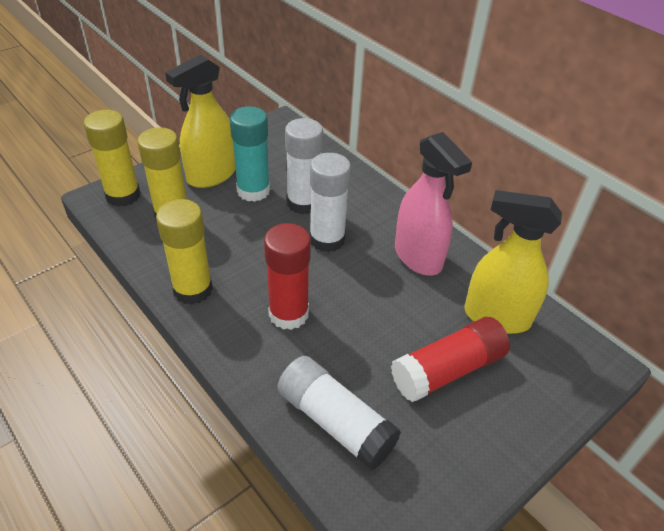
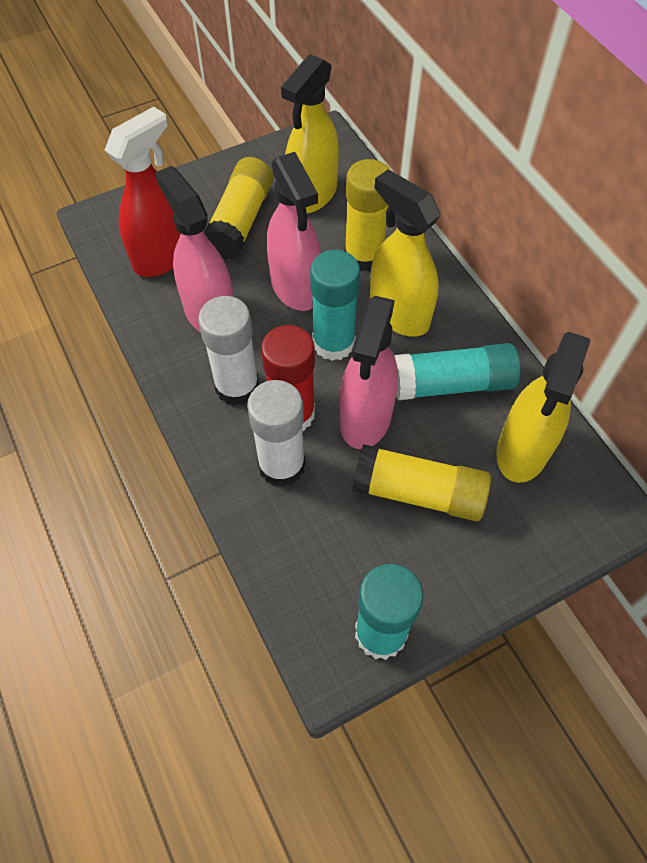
pink spray bottle: [395,132,472,275] = 1 -> [155,166,234,333] [267,152,321,311] [340,296,398,449] = 3
red glue stick: [264,223,311,330] [391,317,510,402] = 2 -> [261,325,315,431] = 1
red spray bottle: none = 0 -> [105,107,181,277] = 1
turquoise glue stick: [230,106,270,202] = 1 -> [310,250,360,361] [355,564,423,660] [394,343,521,400] = 3
white glue stick: [277,356,401,471] [285,118,323,214] [310,153,351,252] = 3 -> [198,296,259,406] [247,380,305,487] = 2
yellow spray bottle: [165,55,236,188] [465,190,562,334] = 2 -> [281,54,339,214] [370,169,441,337] [496,332,590,483] = 3

